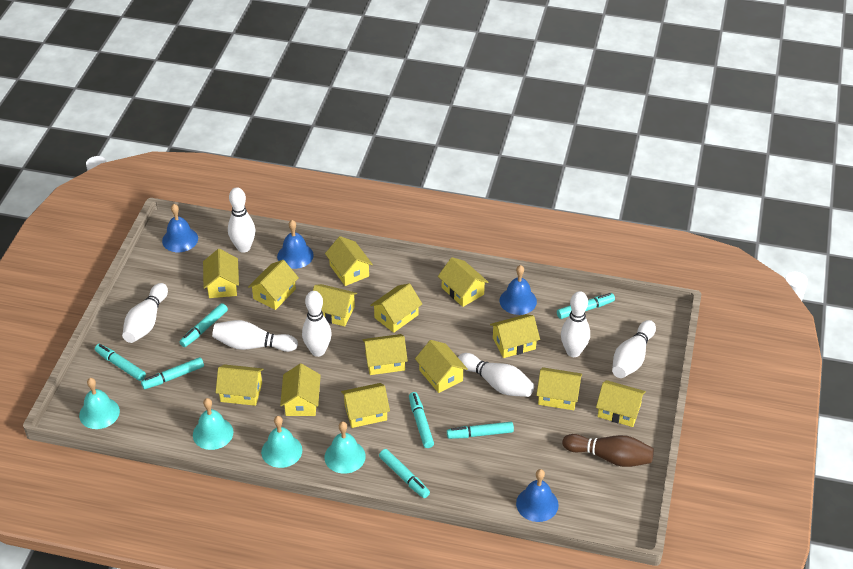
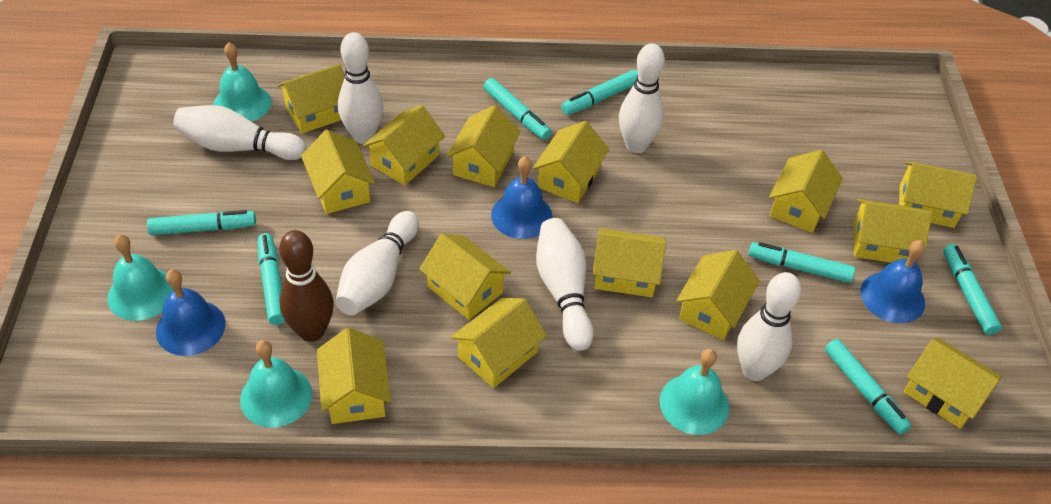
blue bell: [162,204,198,252] [277,220,314,269] [500,265,537,315] [516,469,559,522] = 4 -> [156,269,226,356] [491,156,553,239] [860,240,925,323] = 3
white bowling pin: [122,283,168,343] [212,320,298,352] [228,187,255,253] [302,291,332,357] [458,353,534,397] [561,291,590,357] [612,320,656,378] = 7 -> [173,105,306,160] [335,211,419,316] [338,32,383,144] [536,218,594,351] [619,43,665,153] [737,272,801,381] = 6

